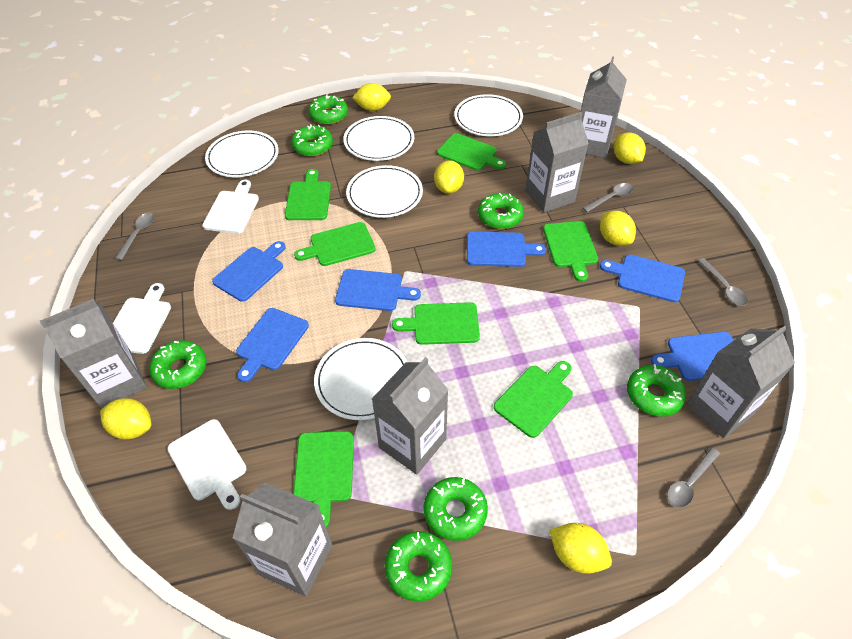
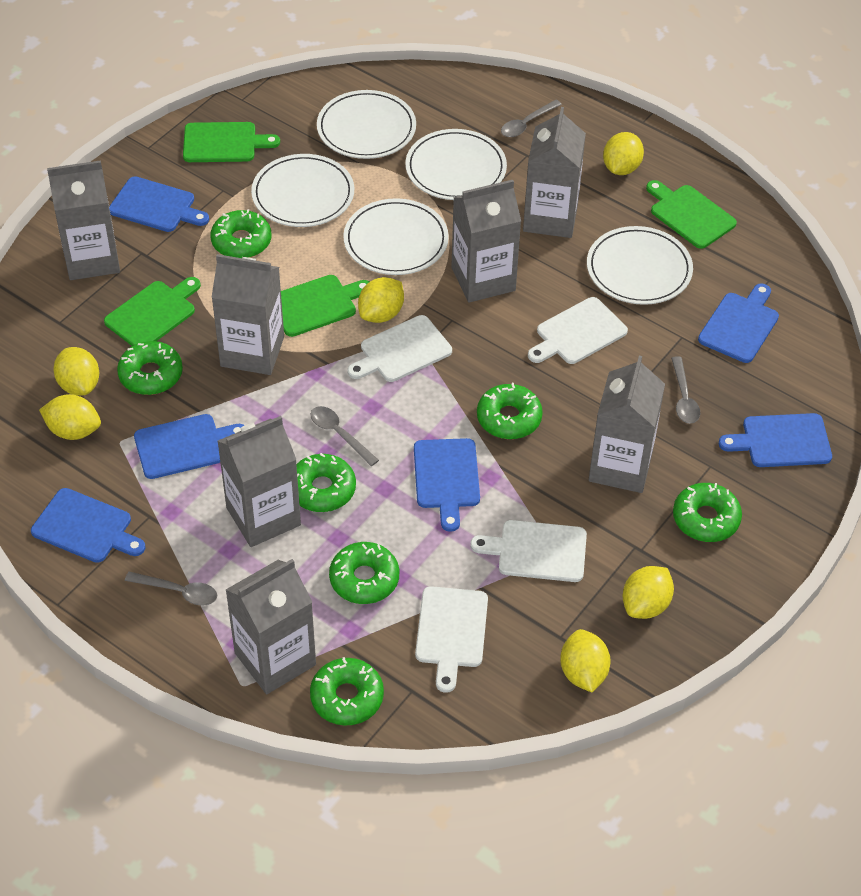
green cutting board: [285,169,331,220] [293,431,354,527] [294,222,376,266] [392,302,480,345] [437,133,506,171] [494,361,573,438] [543,221,598,282] = 7 -> [104,277,201,346] [183,122,280,162] [281,275,369,337] [646,180,737,249] = 4
grey carton: [40,299,147,409] [233,483,332,597] [372,357,448,475] [525,112,589,213] [580,56,627,158] [686,326,795,438] = 6 -> [47,160,120,280] [211,254,284,375] [217,416,301,547] [226,559,316,694] [451,180,521,303] [523,107,586,238] [589,356,665,493] = 7
white cutting board: [113,283,171,354] [167,419,247,510] [202,180,259,234] = 3 -> [347,315,452,382] [415,586,488,693] [470,520,587,582] [528,297,628,364] = 4

